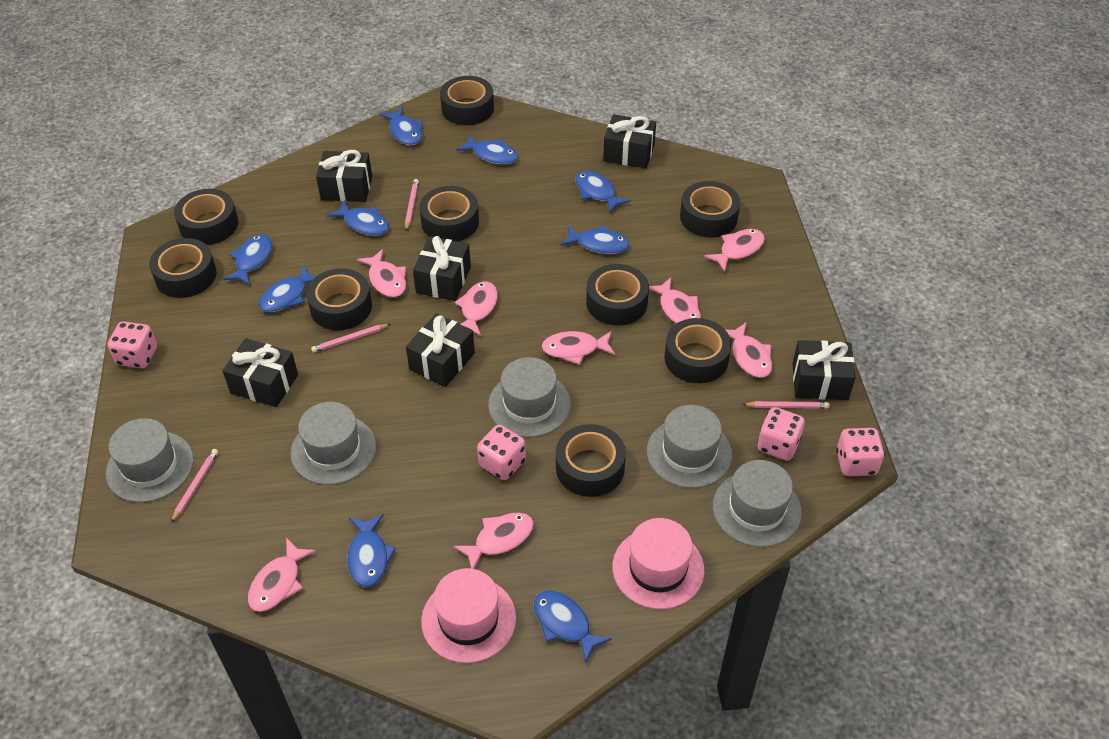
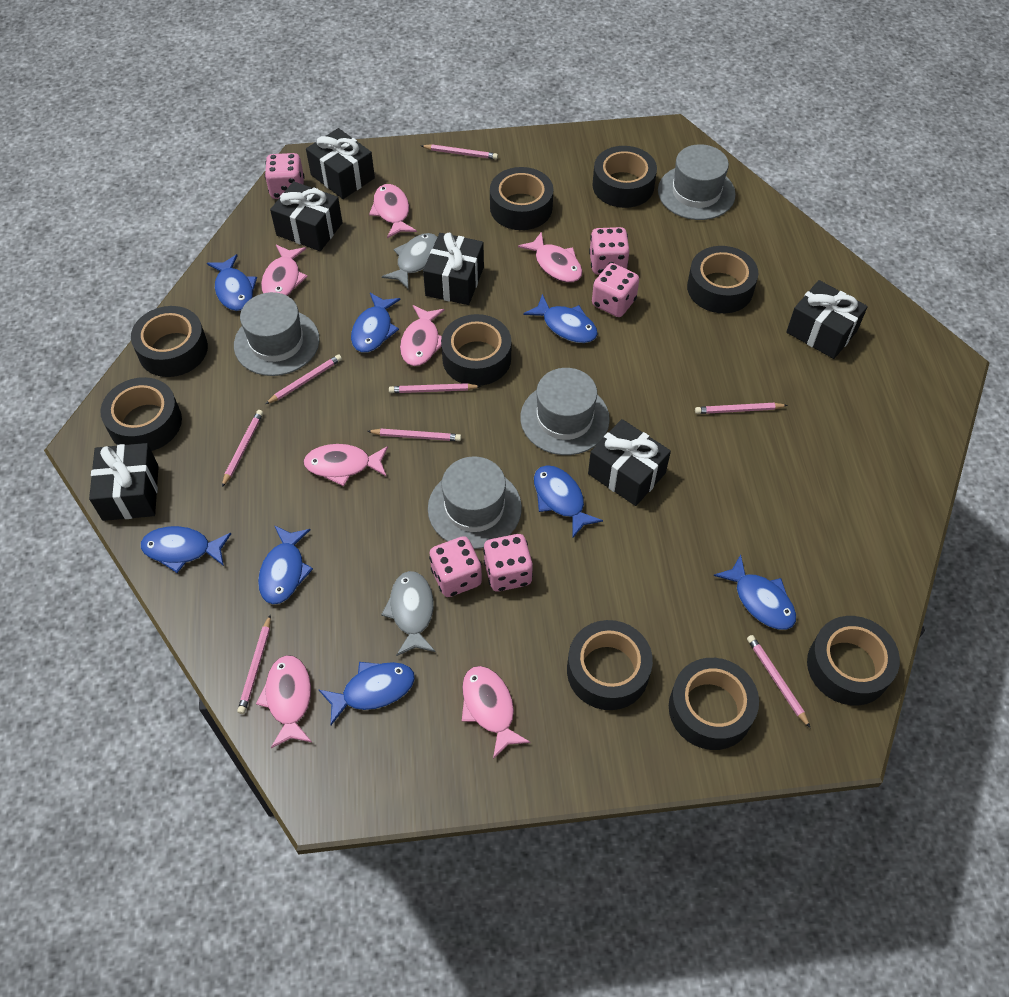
blue fish: [223,235,272,285] [259,265,316,312] [327,200,389,236] [347,514,396,587] [380,107,423,145] [456,135,518,165] [533,591,612,663] [561,225,629,254] [575,171,631,213] = 9 -> [141,526,231,573] [207,254,257,311] [258,525,313,604] [319,662,415,725] [351,293,400,353] [523,294,598,343] [534,465,603,538] [714,554,796,630] = 8
grey fish: none = 0 -> [381,571,436,656] [382,233,437,290] = 2
grey hat: [106,418,194,503] [291,402,376,485] [488,357,571,437] [647,405,732,488] [713,460,802,547] = 5 -> [234,292,319,376] [428,456,522,549] [520,368,610,455] [658,144,736,220] = 4
pink dice: [108,322,157,368] [477,425,526,480] [757,407,805,461] [836,428,884,476] = 4 -> [265,153,304,199] [429,536,482,597] [483,534,533,592] [589,227,630,275] [592,263,639,317] = 5
pink fish: [248,538,316,612] [357,249,406,298] [454,512,534,569] [455,281,498,336] [542,331,615,365] [649,277,701,324] [704,229,765,272] [726,323,773,378] = 8 -> [256,655,312,748] [261,245,308,296] [303,444,388,486] [369,184,417,238] [400,305,444,366] [462,666,531,759] [518,232,582,282] = 7
pink hat: [421,568,516,663] [612,518,704,609] = 2 -> none = 0
pink pencil: [171,449,218,523] [311,324,390,353] [405,179,419,231] [742,401,830,409] = 4 -> [222,410,263,487] [237,614,271,714] [265,354,342,404] [367,429,461,441] [389,383,481,393] [422,144,498,159] [695,403,788,414] [747,635,810,728] = 8

